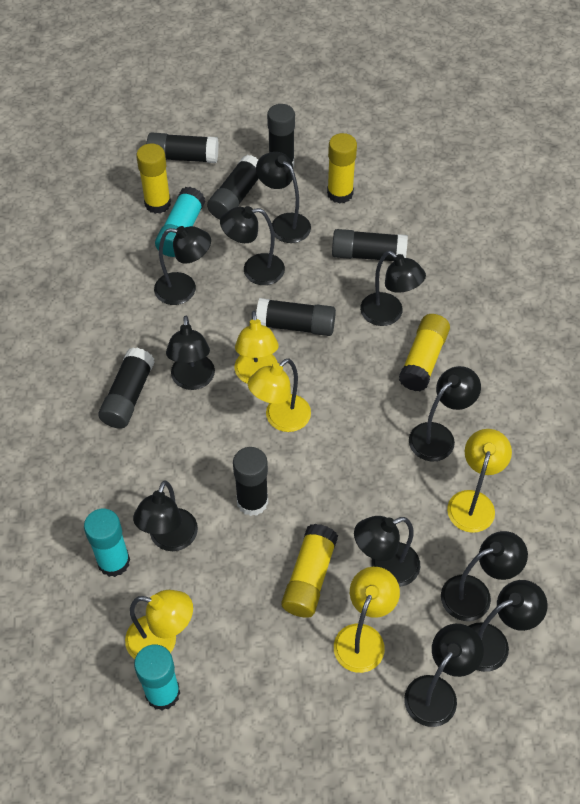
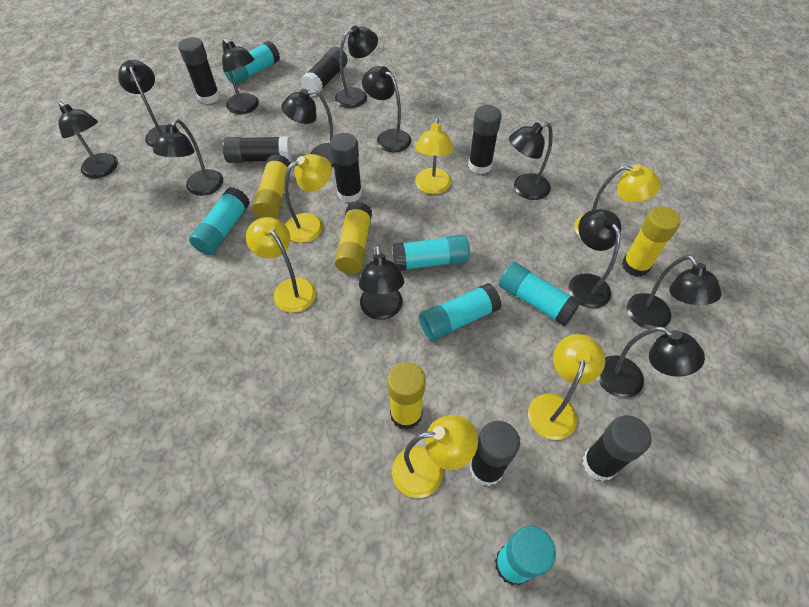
black lamp: [133,481,198,551] [154,226,211,305] [166,316,215,390] [220,206,285,285] [256,152,311,243] [354,516,420,587] [360,251,426,326] [404,624,484,727] [409,366,481,461] [441,531,528,621] [469,580,547,672] = 11 -> [58,101,118,178] [118,60,180,148] [153,119,223,196] [222,38,259,114] [281,89,334,167] [335,26,378,108] [359,245,404,320] [362,66,411,152] [509,122,553,200] [568,209,621,308] [597,327,705,398] [627,255,722,329] = 12
turquoise glue stick: [84,509,130,577] [134,645,180,711] [155,187,205,257] = 3 -> [189,187,250,255] [224,41,280,85] [393,235,470,271] [419,283,501,340] [495,526,556,585] [499,262,581,326] = 6
yellow lamp: [125,590,193,659] [234,311,279,384] [248,358,311,432] [334,567,400,673] [447,429,512,533] = 5 -> [246,217,316,313] [284,154,332,243] [392,415,478,498] [415,118,453,194] [528,334,605,440] [574,164,661,238] = 6

